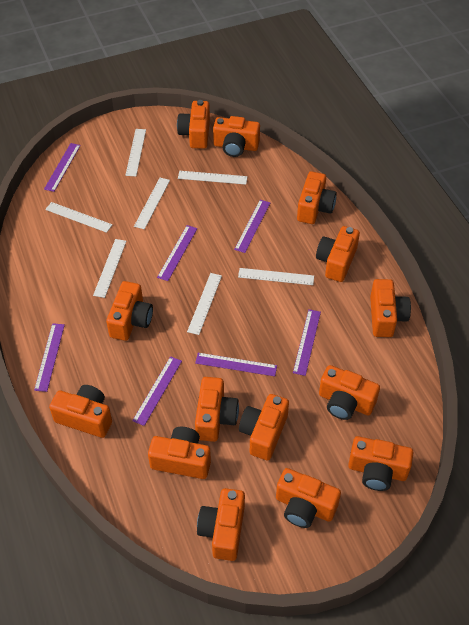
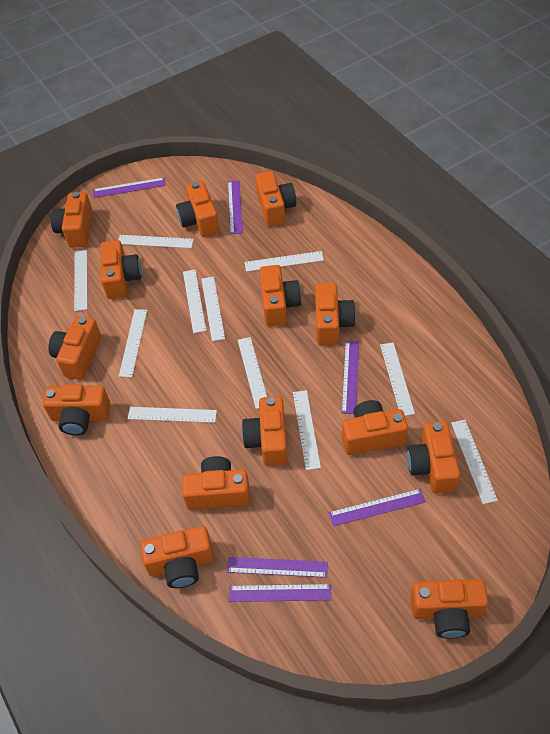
purple ruler: [34,323,65,392] [44,143,81,192] [132,356,182,426] [157,225,198,281] [195,353,277,376] [234,200,270,253] [293,309,321,376] = 7 -> [93,178,166,198] [227,557,328,578] [228,180,243,234] [229,584,331,602] [329,489,426,526] [342,341,359,414] = 6
white ruler: [45,202,112,233] [93,239,126,298] [125,129,146,176] [134,178,170,229] [178,171,247,185] [187,273,222,335] [238,268,314,285] = 7 -> [74,250,87,311] [118,235,194,248] [119,309,147,377] [128,407,217,423] [183,270,206,333] [201,277,225,341] [238,337,267,409] [245,251,324,272] [293,390,321,470] [380,342,415,416] [451,420,498,504] = 11

